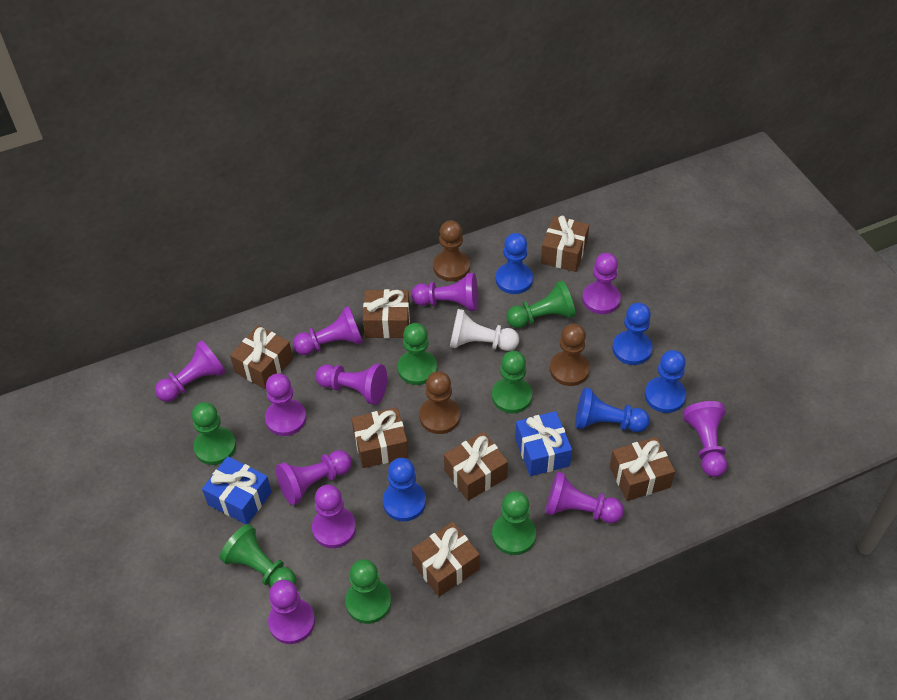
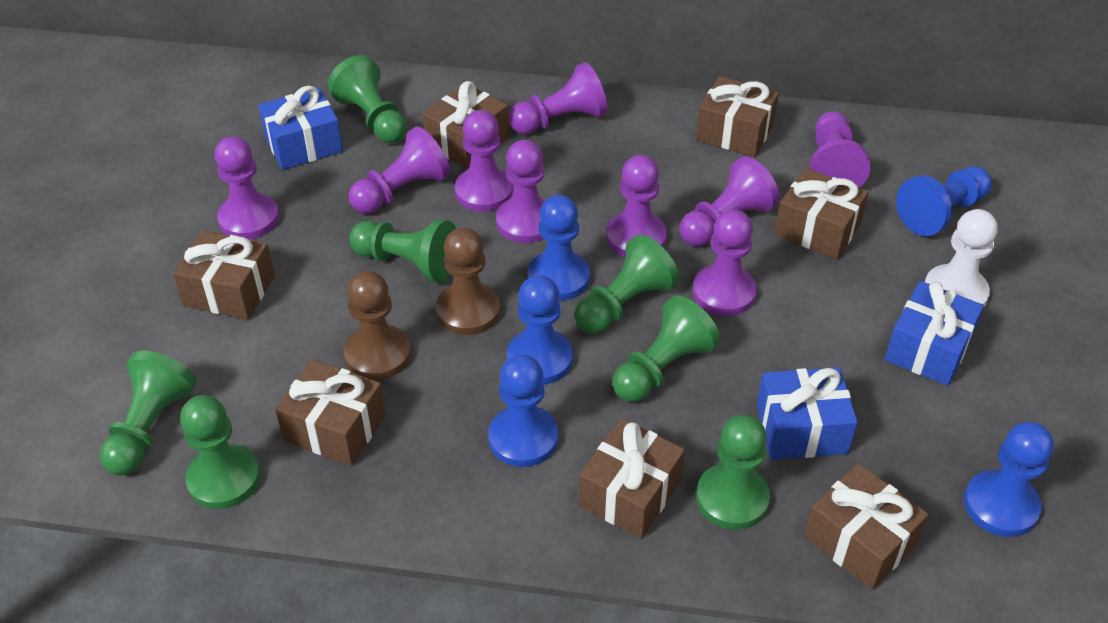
blue gift: [202,456,272,524] [515,411,572,476] = 2 -> [258,86,343,170] [757,367,858,460] [885,281,984,386] = 3
brown pawn: [419,371,460,434] [433,220,470,281] [550,324,590,386] = 3 -> [344,271,411,380] [436,227,500,335] = 2
purple pawn: [155,340,226,402] [265,373,306,436] [268,580,315,644] [276,450,352,505] [293,306,363,355] [312,485,356,548] [315,364,387,405] [411,273,478,311] [545,471,624,523] [582,253,621,314] [683,401,727,477] = 11 -> [215,136,279,239] [349,126,450,214] [455,110,513,212] [496,140,545,243] [509,62,608,134] [606,155,667,257] [679,156,780,246] [693,209,757,316] [810,111,871,187] = 9

